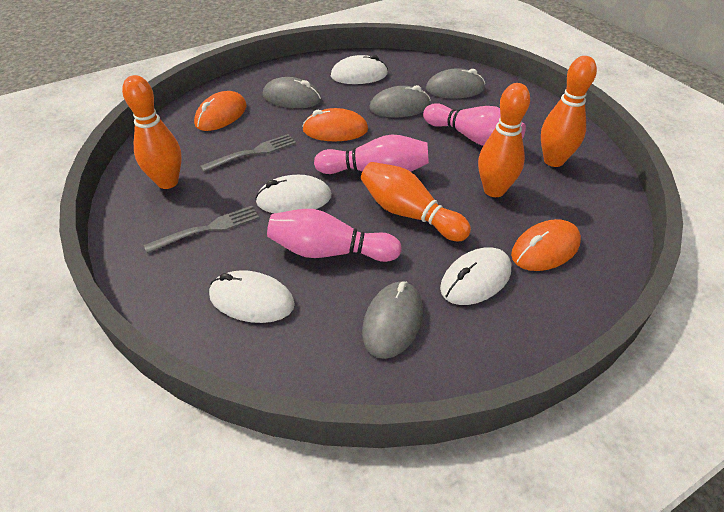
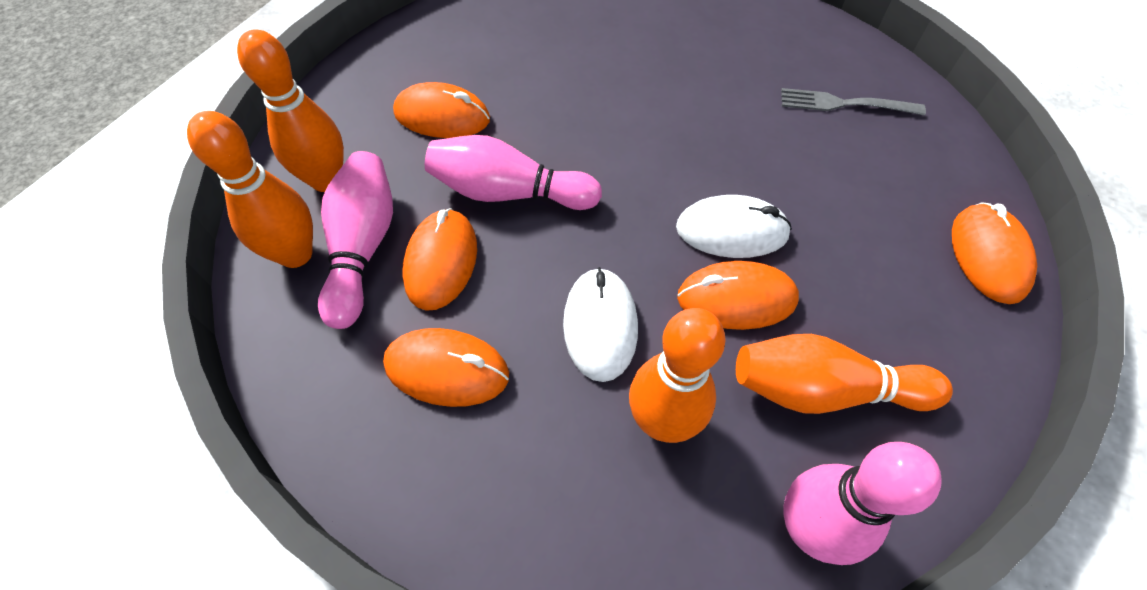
grey fork: [144,206,259,253] [200,134,296,172] = 2 -> [781,88,926,115] = 1
grey mouse: [263,77,321,108] [362,281,423,359] [369,85,430,118] [426,68,485,98] = 4 -> none = 0
orange mouse: [194,91,247,131] [302,108,368,141] [511,219,581,271] = 3 -> [383,328,509,407] [393,82,490,138] [402,208,477,311] [677,261,799,330] [952,202,1037,304] = 5
white mouse: [209,270,295,323] [255,175,332,213] [331,55,388,84] [440,247,512,305] = 4 -> [563,267,638,382] [676,195,792,258] = 2

